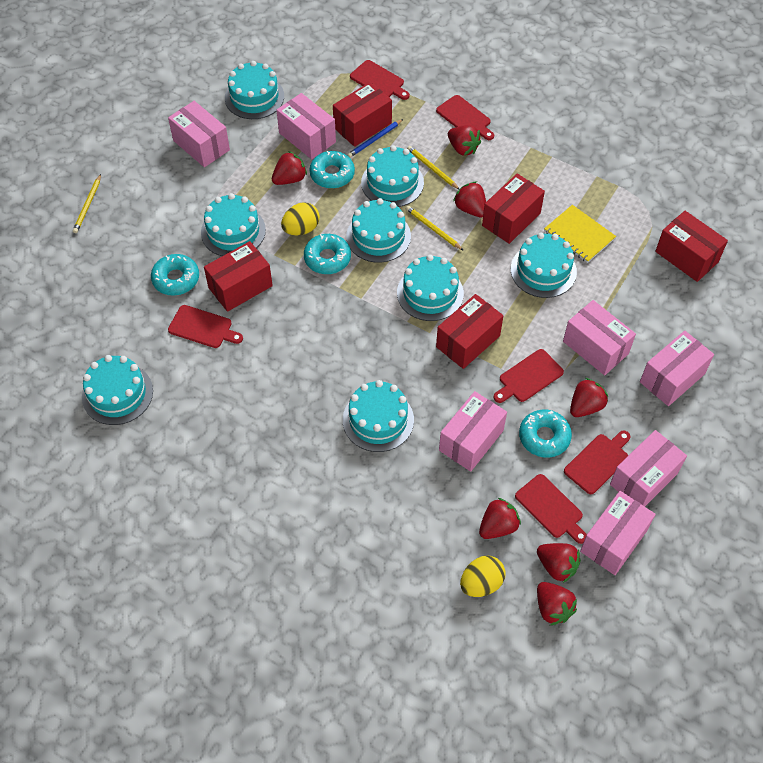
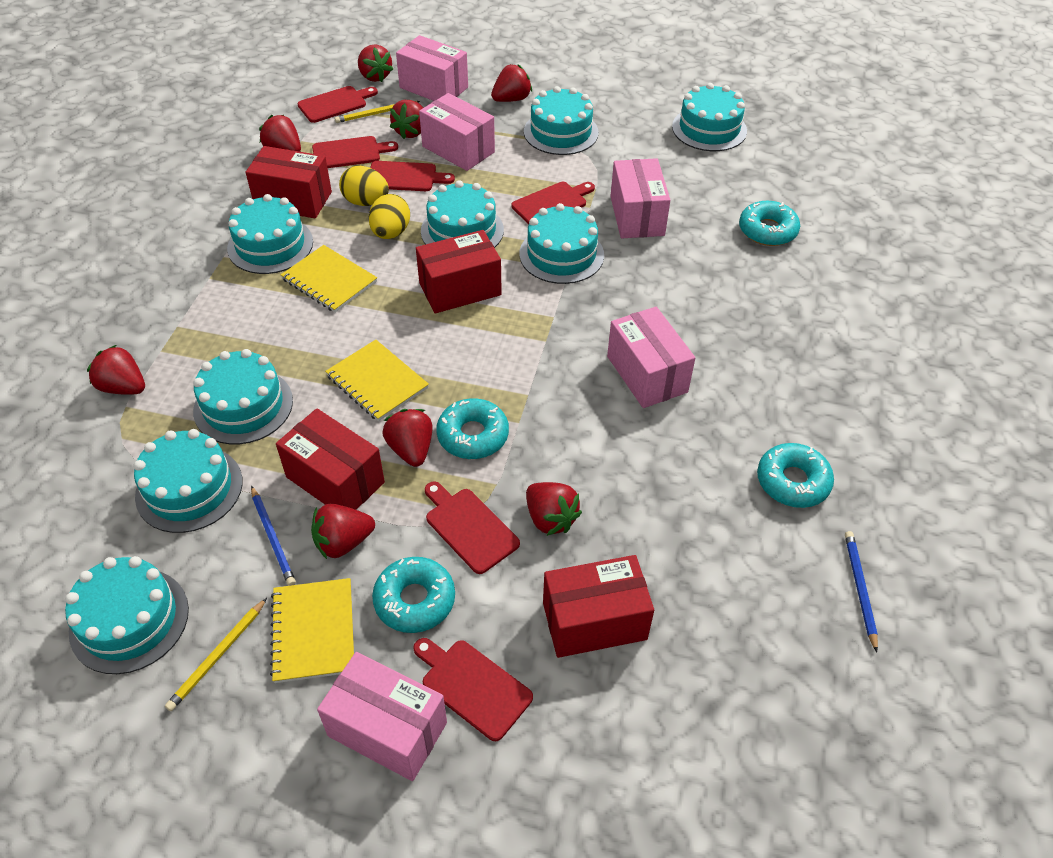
blue pencil: [347,119,403,158] = 1 -> [251,486,296,586] [845,531,878,652] = 2
pink box: [168,101,230,167] [277,93,336,159] [439,391,507,471] [563,300,636,375] [580,491,656,575] [610,430,687,507] [640,331,714,406] = 7 -> [317,652,447,781] [396,35,468,101] [419,93,495,171] [607,307,695,408] [610,158,670,238] = 5
red box: [204,241,273,312] [333,82,392,147] [436,294,503,369] [482,174,545,244] [655,211,728,282] = 5 -> [246,146,332,218] [276,408,385,510] [416,230,502,313] [543,555,654,658] = 4
red strawberry: [272,151,307,185] [448,125,481,156] [453,182,486,217] [479,498,521,539] [537,543,581,583] [537,582,577,625] [570,378,608,417] = 7 -> [87,345,145,395] [259,115,301,152] [311,504,375,559] [358,44,393,82] [382,409,433,467] [390,100,423,139] [491,64,532,102] [526,482,582,536] = 8
yellow notebook: [544,205,616,263] = 1 -> [270,578,354,683] [281,245,377,313] [325,340,429,421] = 3
yellow pencil: [73,174,101,233] [406,206,464,251] [407,146,459,189] = 3 -> [165,598,267,711] [335,101,420,123] = 2

